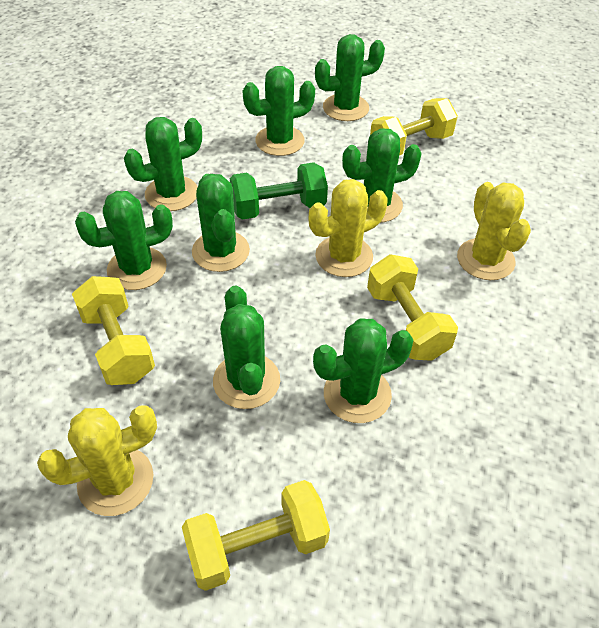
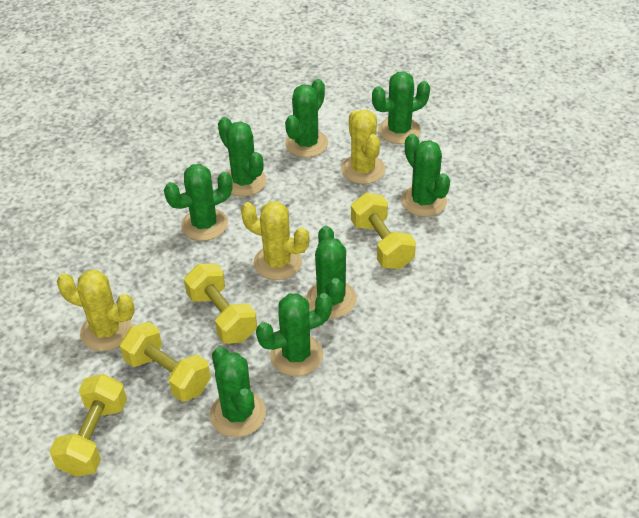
green dumbbell: [230,162,328,220] = 1 -> none = 0

